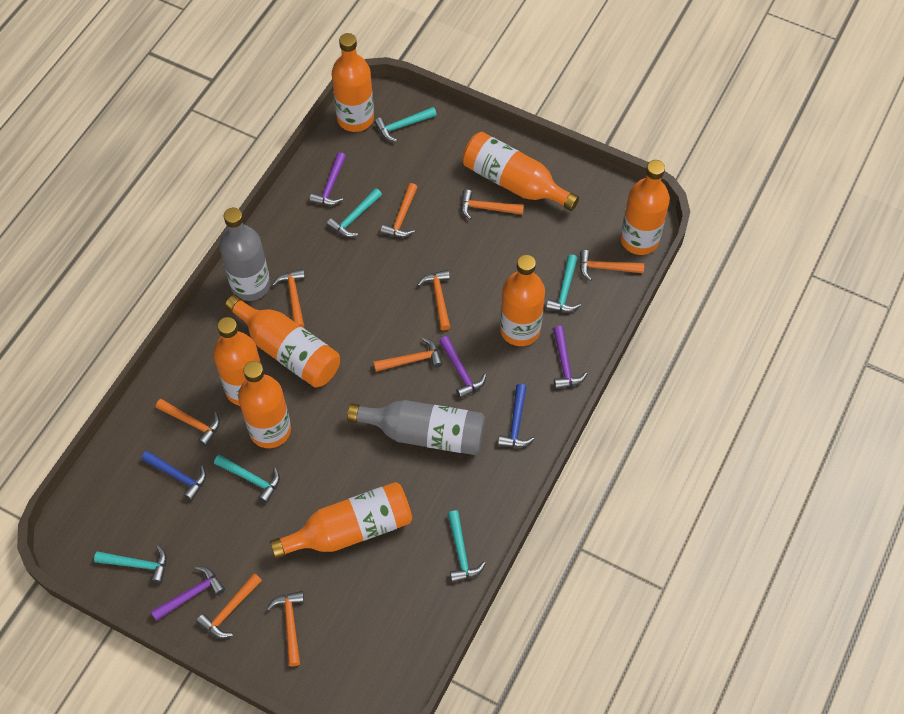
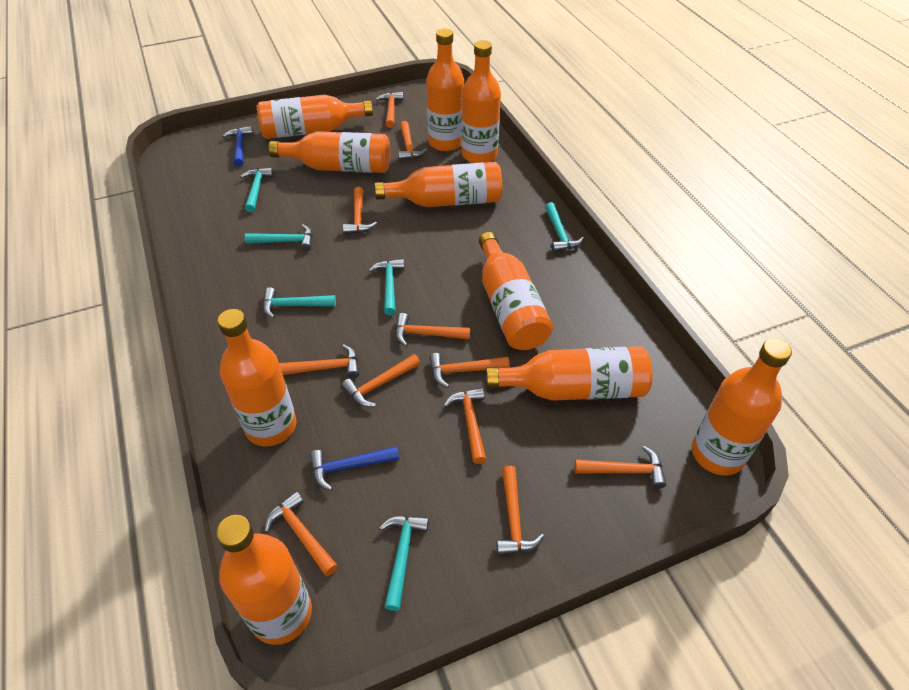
grey bottle: [219,208,270,301] [347,400,485,455] = 2 -> none = 0
orange bottle: [213,317,262,406] [225,295,340,388] [238,361,291,448] [270,482,412,559] [332,33,374,132] [462,132,579,211] [500,255,545,346] [620,160,670,255] = 8 -> [216,515,312,645] [217,309,297,446] [257,95,373,139] [269,131,390,173] [375,162,502,207] [426,29,464,151] [461,40,501,163] [479,232,553,350] [486,346,652,401] [692,338,792,475] = 10
orange hammer: [156,399,220,446] [196,573,262,638] [267,591,304,666] [272,269,305,328] [373,338,443,372] [380,183,418,237] [418,270,450,331] [461,189,524,219] [580,250,644,281] = 9 -> [264,491,338,576] [279,344,359,378] [342,354,420,407] [343,187,377,234] [376,92,404,128] [395,313,470,346] [398,121,427,161] [429,353,510,388] [443,387,487,464] [497,466,544,555] [574,446,667,489] = 11
purple hammer: [151,566,225,621] [309,152,346,205] [439,336,486,399] [553,326,587,389] = 4 -> none = 0

